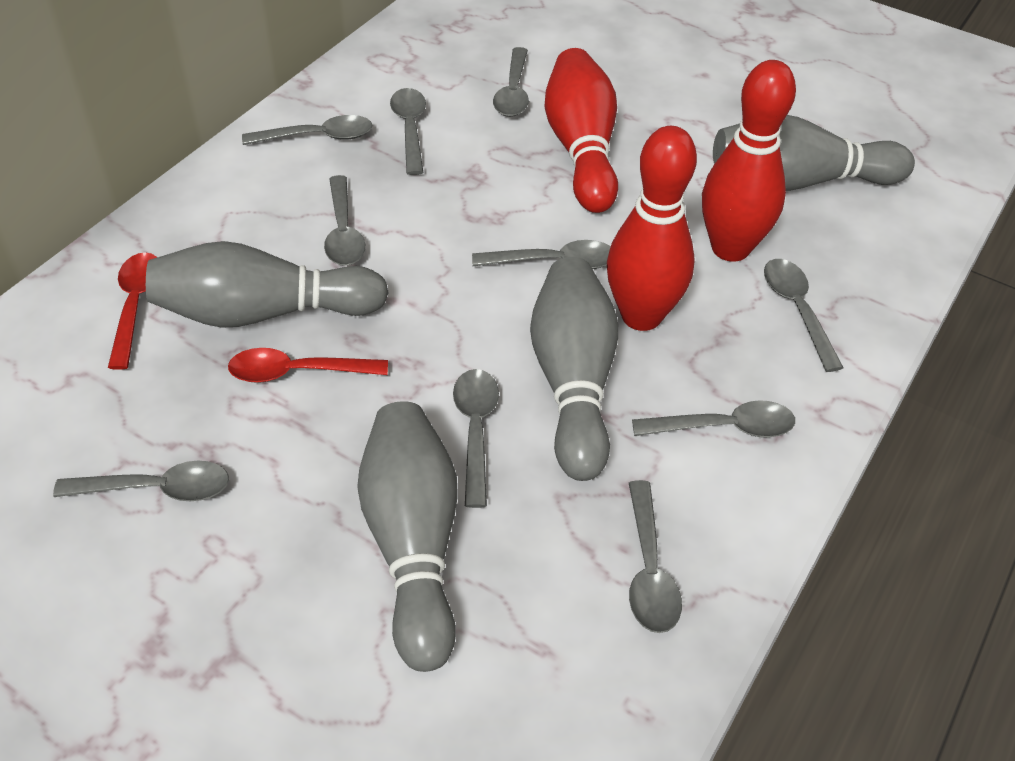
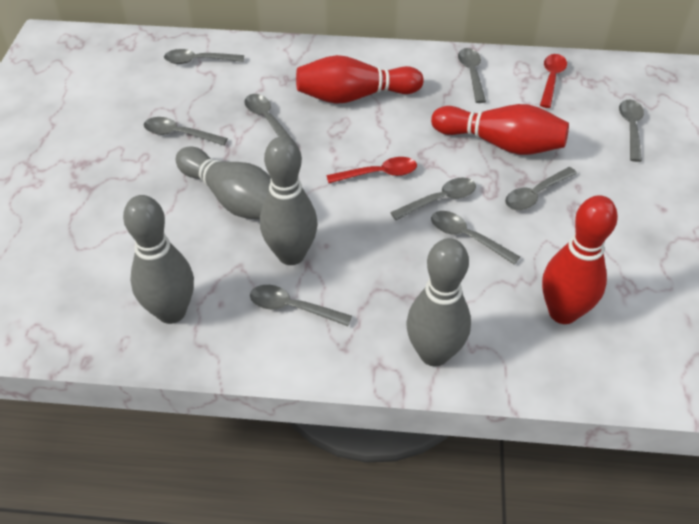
grey spoon: [53,461,229,501] [242,115,372,145] [324,175,365,266] [390,88,426,175] [453,369,499,508] [472,240,610,269] [493,47,529,117] [629,480,682,633] [632,400,795,437] [764,259,844,372] = 10 -> [144,117,228,146] [164,49,244,64] [244,94,294,141] [250,285,352,326] [390,178,476,220] [431,211,520,265] [458,48,486,103] [505,167,577,210] [619,100,644,162] = 9

